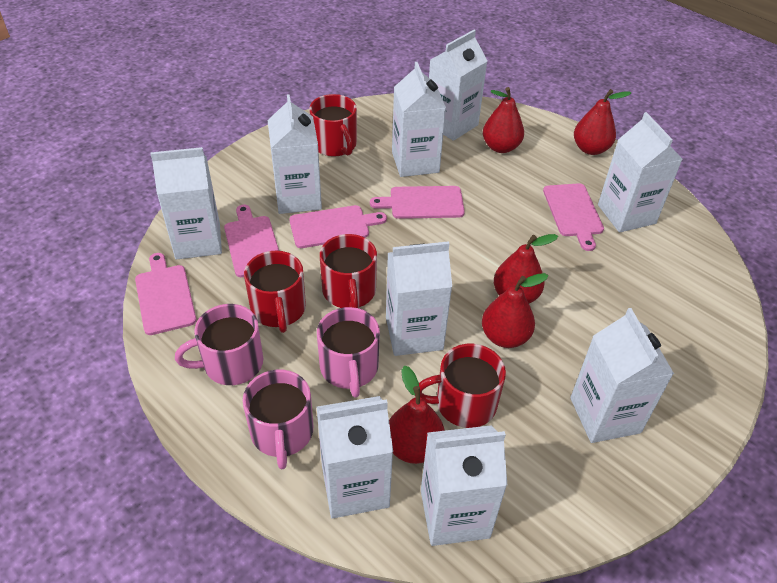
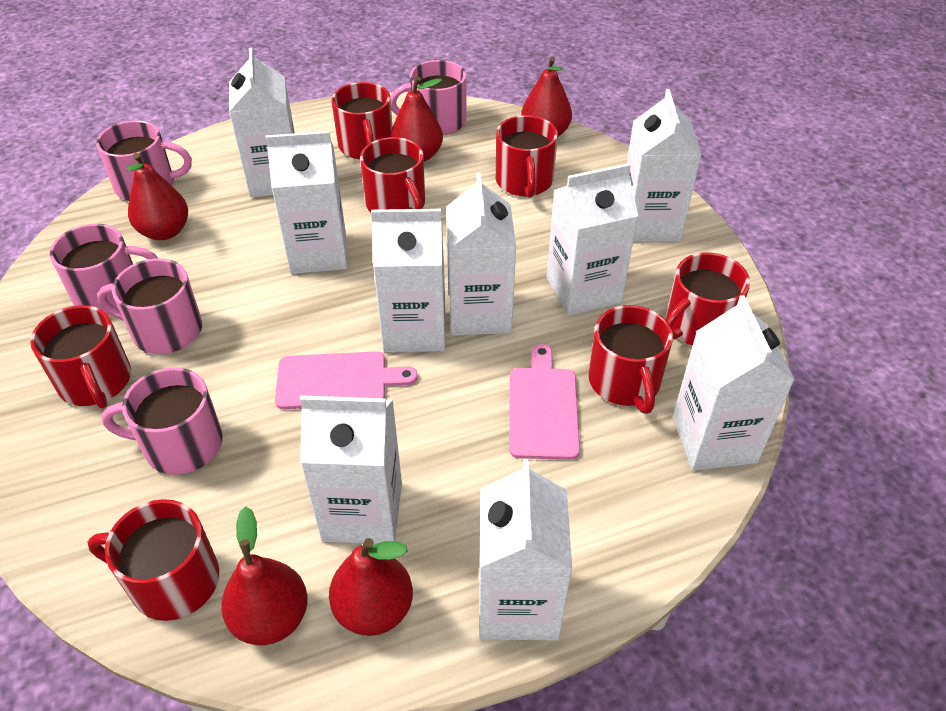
pink cutting board: [135,253,197,335] [224,205,279,277] [289,205,387,248] [370,186,465,219] [543,183,604,251] = 5 -> [275,351,418,410] [509,344,580,460] = 2
pink mug: [175,304,263,385] [243,370,313,469] [317,307,380,397] = 3 -> [50,224,158,315] [96,120,192,201] [97,258,202,354] [101,367,223,475] [390,60,467,135] = 5
red mug: [244,251,306,333] [309,94,357,157] [320,234,377,308] [415,344,506,428] = 4 -> [30,305,131,408] [88,499,219,621] [331,82,392,160] [360,137,425,212] [496,115,558,198] [588,305,673,414] [666,252,750,346] = 7

